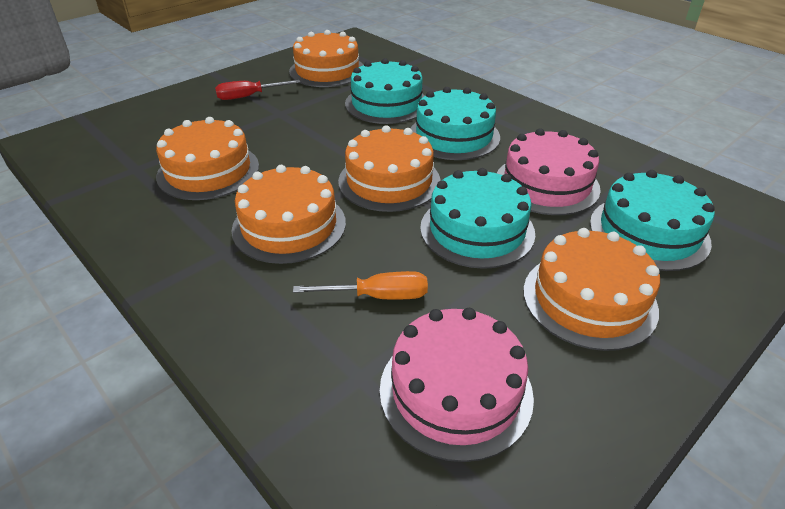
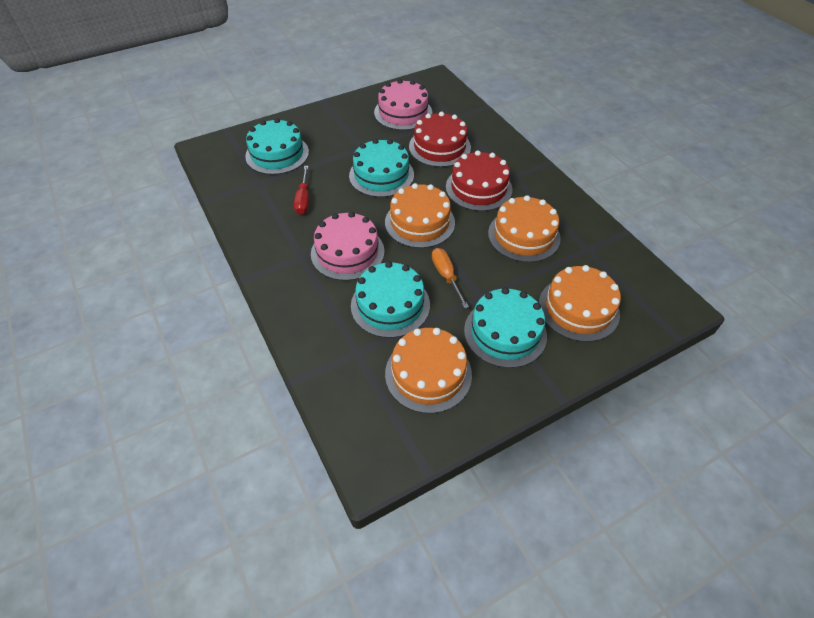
orange cake: [156,117,259,200] [232,165,346,264] [289,30,363,87] [338,125,441,212] [523,228,660,351] = 5 -> [385,183,455,248] [385,328,472,413] [488,195,561,262] [539,265,621,342] = 4
red cake: none = 0 -> [409,112,471,167] [446,150,512,211] = 2

